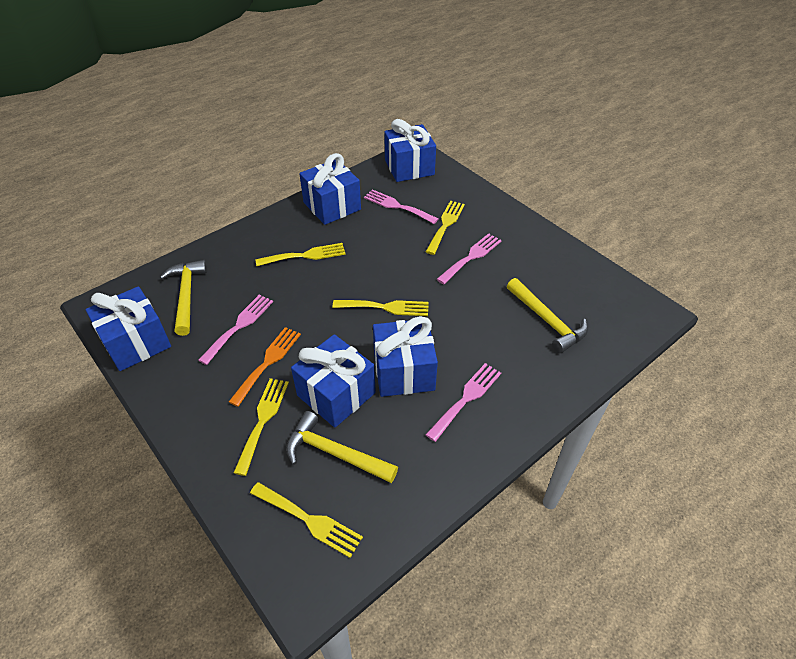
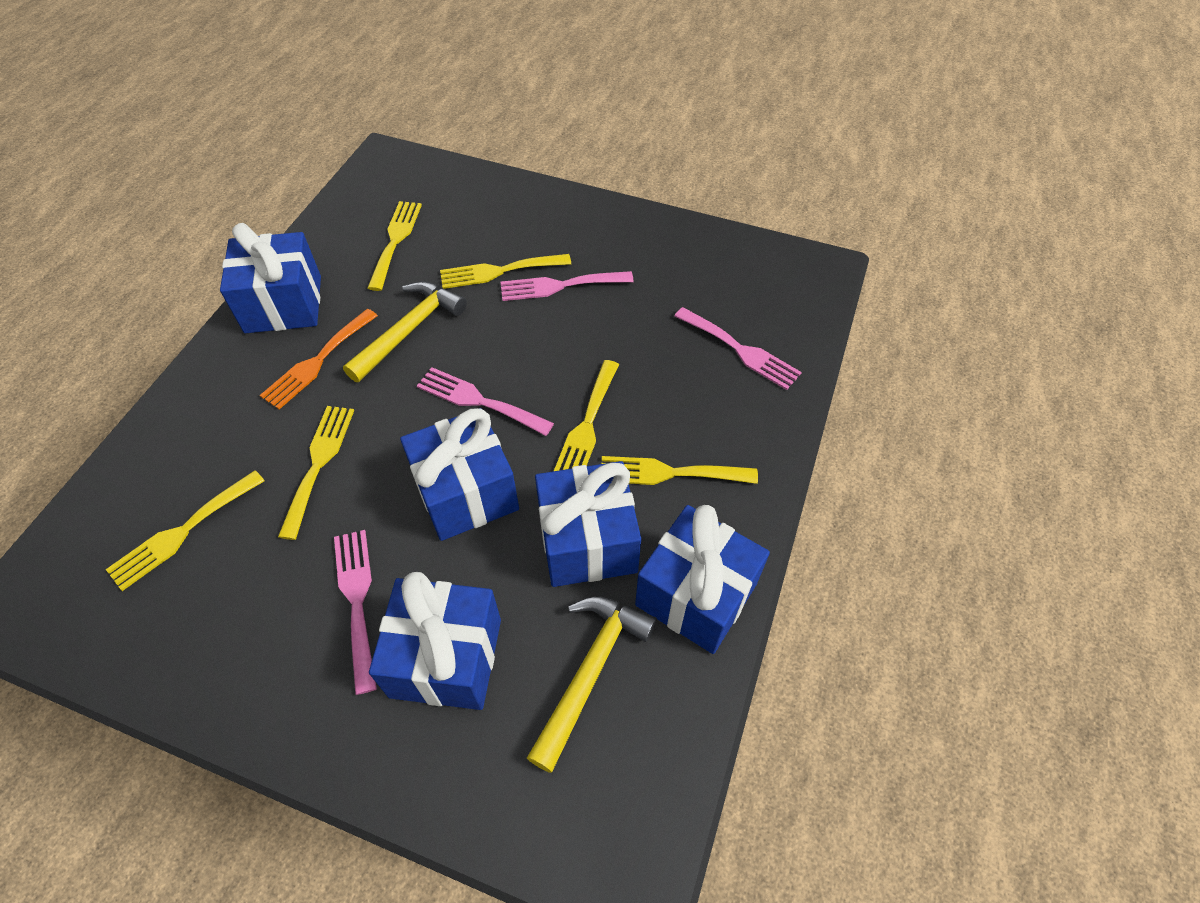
yellow fork: [234,378,289,476] [250,482,363,558] [255,243,346,266] [333,300,429,316] [426,201,465,255] = 5 -> [106,470,265,591] [278,406,354,540] [368,201,422,291] [440,254,571,289] [554,360,619,471] [601,456,758,485] = 6
yellow hammer: [160,260,207,336] [286,411,398,483] [507,278,588,353] = 3 -> [343,281,467,382] [527,596,657,773] = 2

